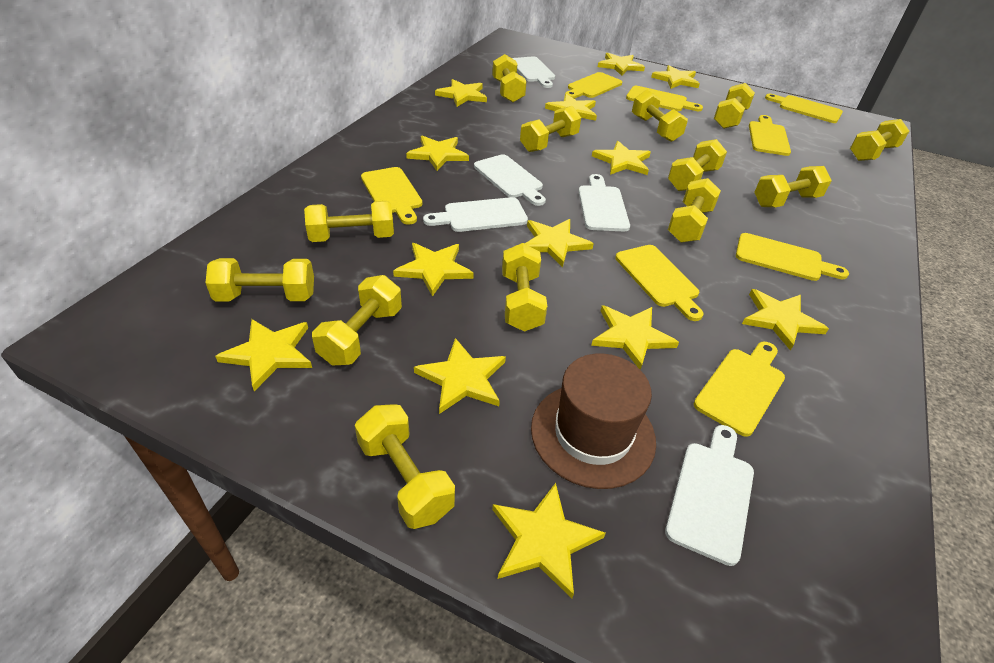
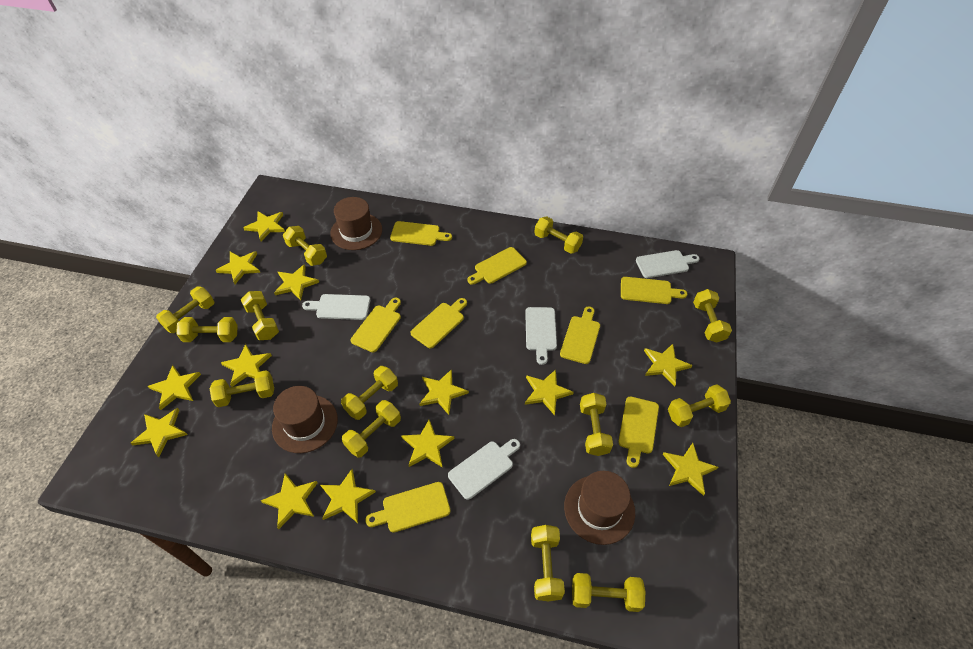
brown hat: [531,354,656,489] = 1 -> [272,386,338,453] [330,197,382,250] [564,471,635,545] = 3
white cutting board: [423,197,528,232] [474,154,546,206] [512,57,555,88] [578,174,630,231] [665,425,754,566] = 5 -> [302,294,370,320] [448,439,520,500] [525,307,557,365] [636,250,700,278] = 4

